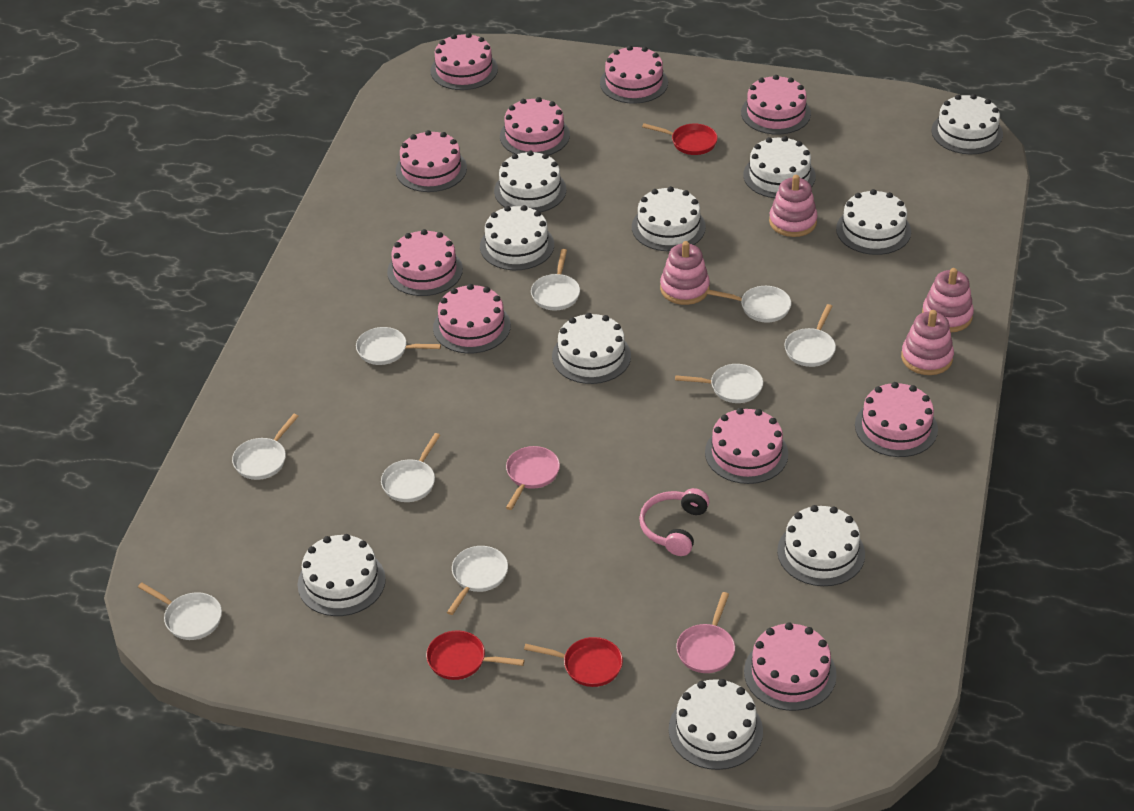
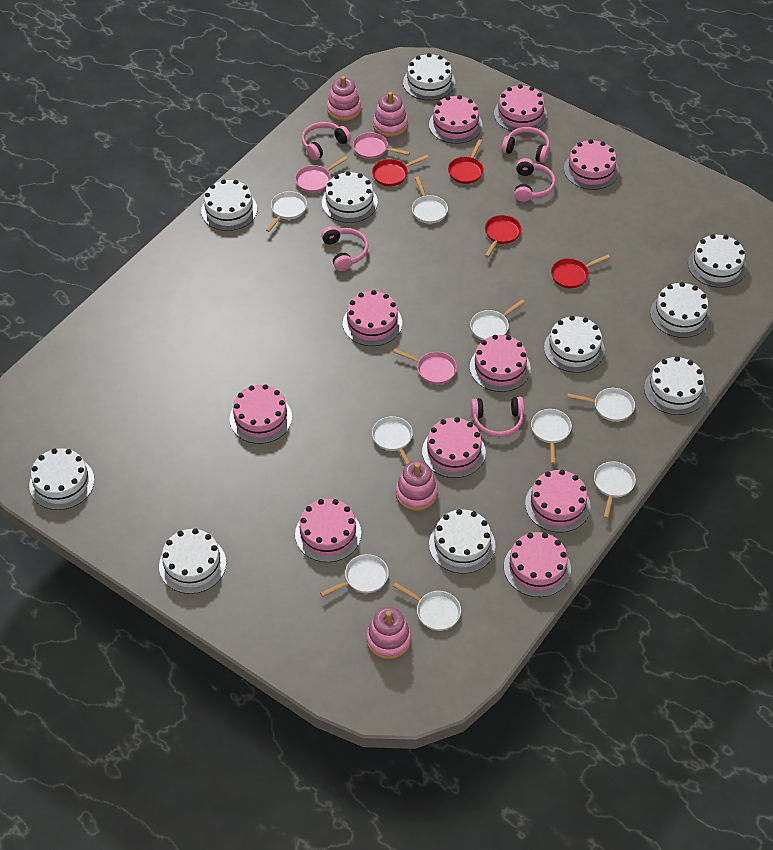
pink headphones: [639,488,709,556] = 1 -> [302,122,351,160] [321,226,368,271] [471,397,524,437] [501,127,550,163] [514,158,556,202] = 5
pink pan: [506,446,560,510] [676,592,735,673] = 2 -> [295,156,348,193] [353,132,410,159] [393,349,457,384] = 3
red pan: [426,631,524,680] [524,637,623,687] [642,123,718,155] = 3 -> [372,155,428,186] [448,139,484,184] [485,215,521,257] [551,255,610,288] = 4

